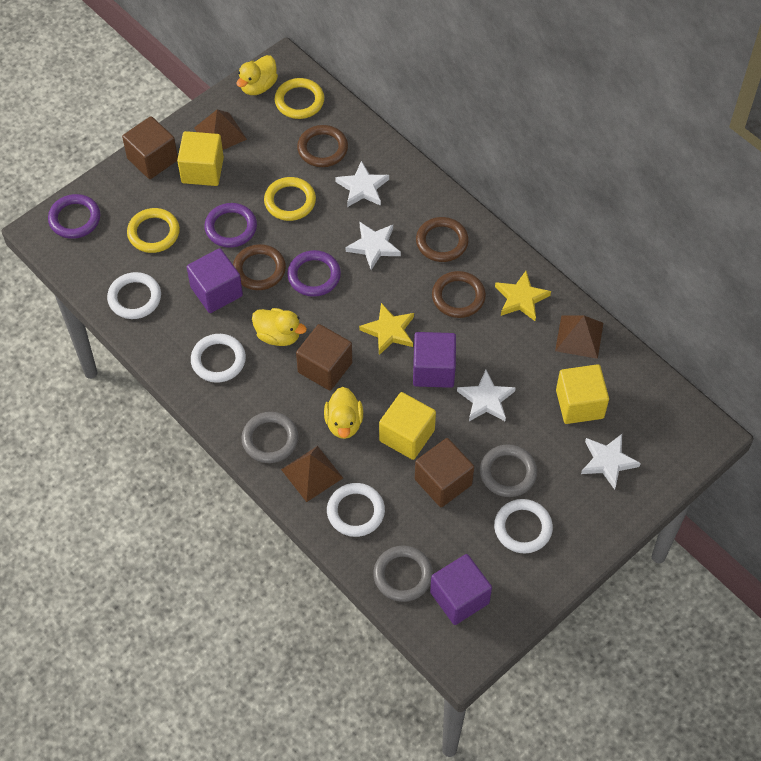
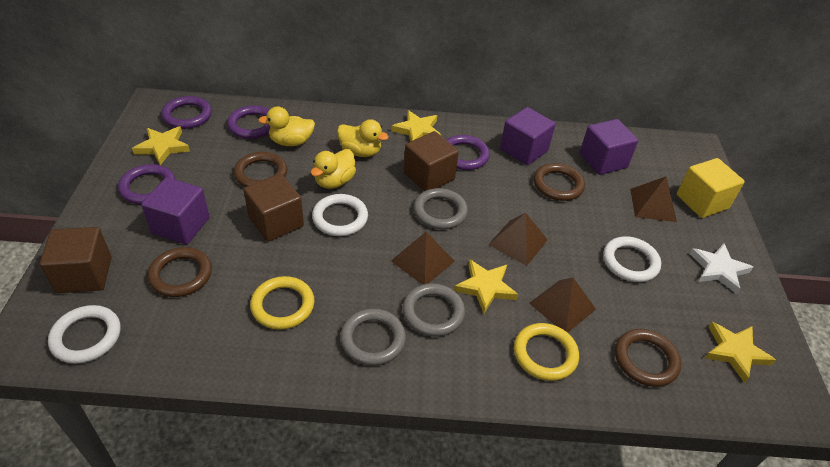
brown pyramid: [194,110,247,150] [281,446,343,502] [555,315,603,359] = 3 -> [391,232,455,285] [488,213,548,266] [529,278,596,333] [630,177,677,222] = 4
purple ring: [48,194,100,239] [204,203,257,248] [287,250,341,297] = 3 -> [118,164,175,204] [161,96,212,129] [227,105,271,139] [447,135,490,170] = 4
white ring: [107,272,161,319] [191,334,246,383] [327,483,385,537] [494,499,553,553] = 4 -> [48,305,121,364] [312,194,368,236] [603,236,661,282] = 3
white star: [335,161,389,207] [346,222,401,270] [457,370,516,421] [581,434,641,490] = 4 -> [690,244,753,294] = 1
yellow cube: [177,131,224,186] [379,392,436,460] [556,364,609,424] = 3 -> [677,158,745,218] = 1
yellow ring: [127,208,180,253] [264,177,316,221] [274,78,324,119] = 3 -> [250,276,315,330] [514,323,579,381] = 2
yellow star: [359,303,414,355] [495,271,551,321] = 2 -> [132,126,190,165] [391,110,441,142] [454,259,518,313] [705,322,776,383] = 4

